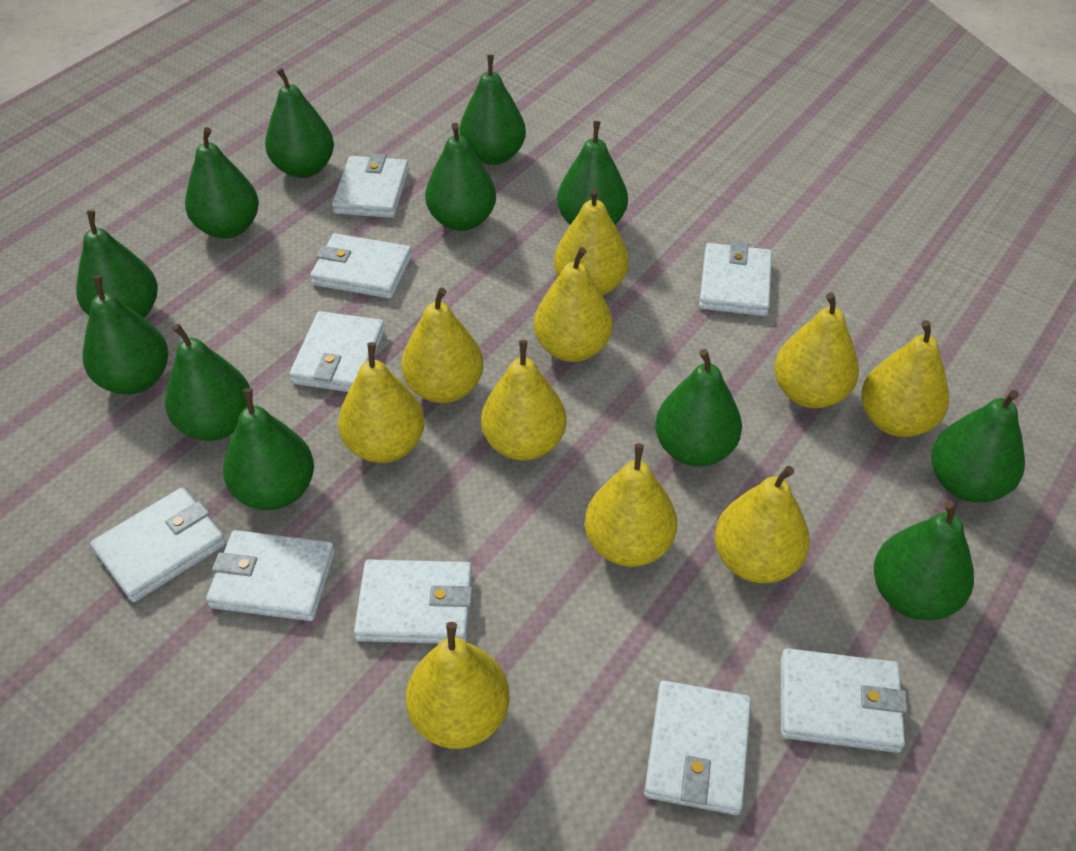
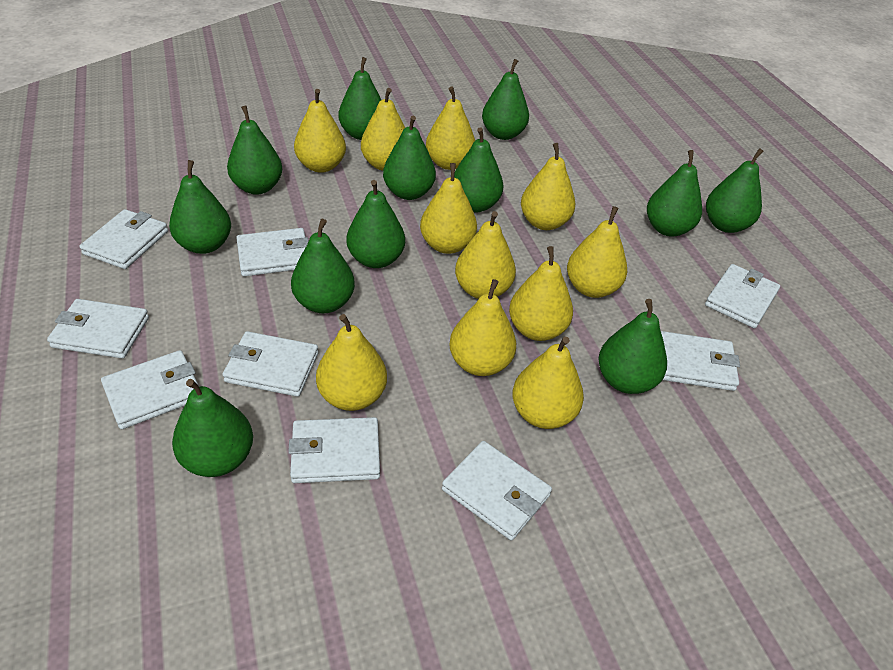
yellow pear: [338,342,425,463] [401,287,484,403] [406,622,510,749] [481,340,566,460] [534,247,613,362] [554,188,629,296] [585,443,677,567] [715,466,810,583] [774,292,859,408] [861,320,949,437] = 10 -> [294,89,346,173] [316,314,387,411] [361,88,405,171] [420,163,477,254] [426,87,475,170] [449,279,516,376] [455,211,516,299] [509,246,573,341] [512,337,584,429] [521,143,575,230] [567,206,627,298] = 11

